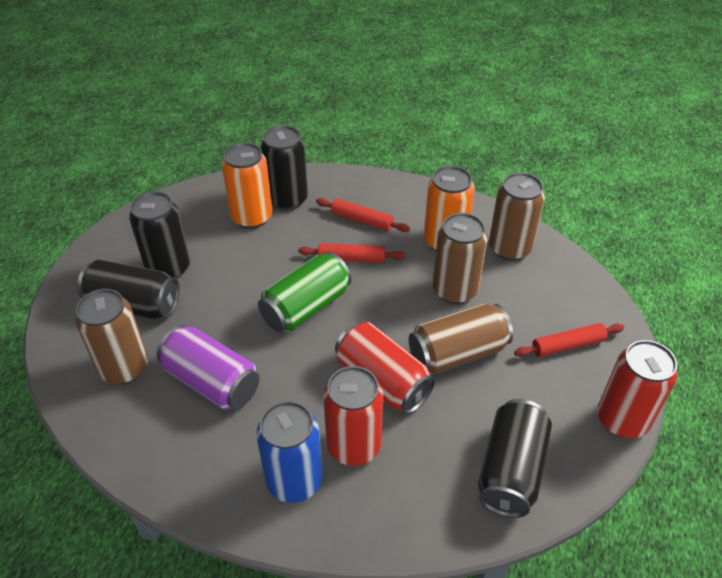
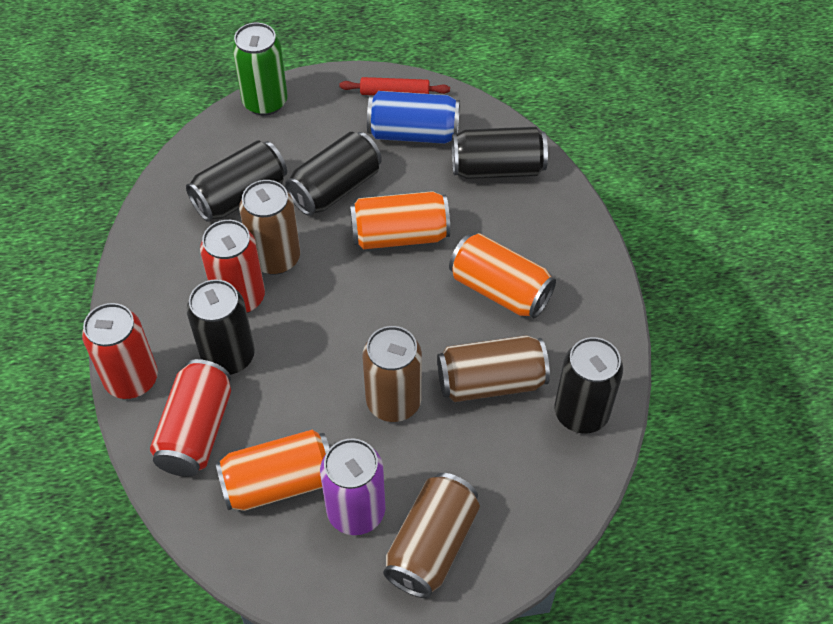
black can: [77,259,180,319] [129,191,190,279] [261,125,308,210] [478,399,552,518] = 4 -> [186,140,287,222] [187,279,255,375] [285,132,382,216] [452,127,548,179] [554,337,623,433] = 5
orange can: [221,142,272,229] [424,166,475,251] = 2 -> [215,430,330,511] [350,191,450,249] [449,233,556,318] = 3
red rolling pin: [298,243,405,263] [316,198,410,232] [514,323,624,357] = 3 -> [340,77,450,95] = 1

